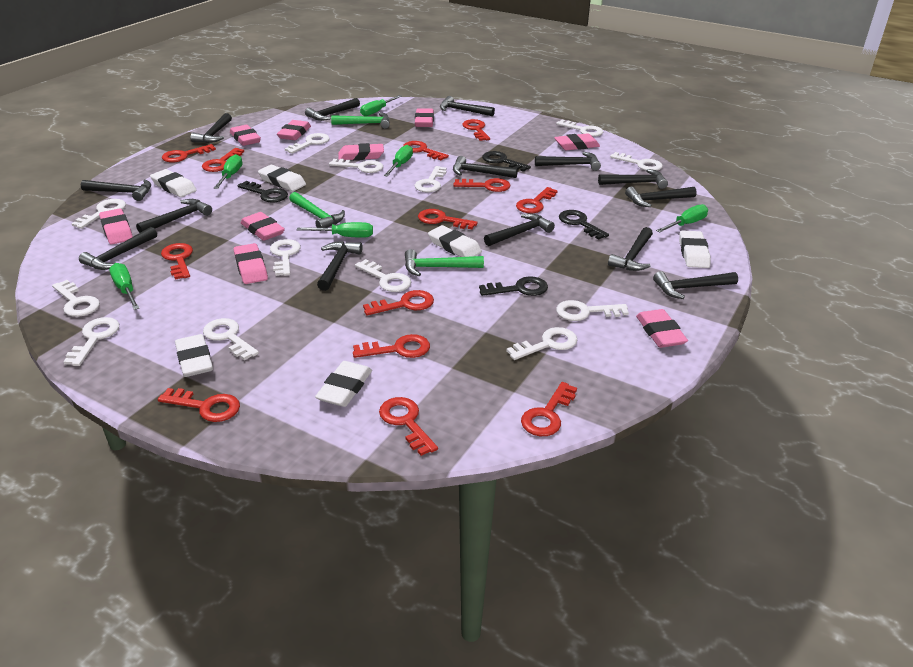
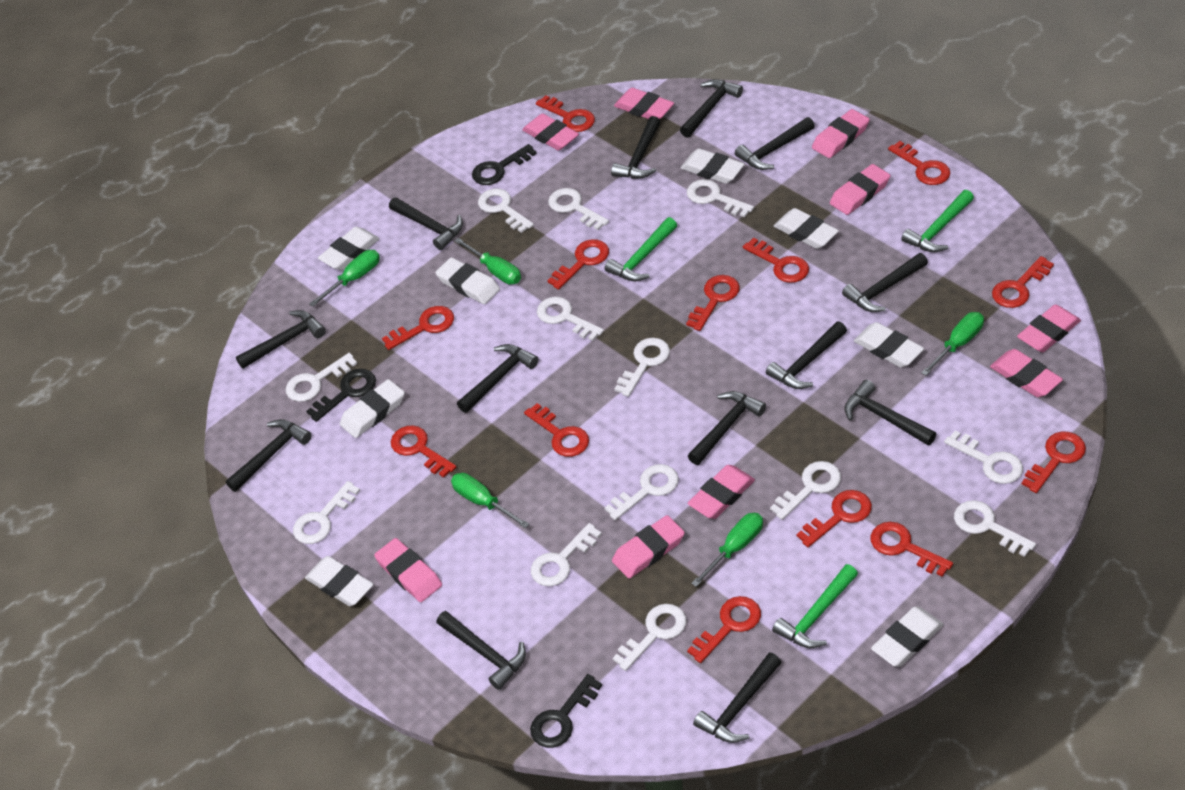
black hammer: [79,227,157,270] [81,179,151,201] [136,199,212,233] [190,113,232,143] [305,98,360,121] [317,241,363,291] [440,96,495,116] [453,156,518,178] [484,213,555,246] [535,152,601,171] [598,169,668,189] [608,227,653,271] [625,187,697,207] [653,271,738,299] = 14 -> [226,419,312,492] [236,310,326,369] [389,197,463,250] [436,611,526,690] [457,344,539,413] [611,116,661,179] [680,79,743,138] [688,391,766,465] [693,652,782,743] [735,117,815,170] [766,321,847,389] [842,253,928,312] [844,380,936,446] = 13
black key: [237,181,288,203] [479,276,548,296] [482,151,531,172] [559,210,609,240] = 4 -> [306,369,376,422] [472,144,537,185] [530,674,602,748] = 3
green screwdriver: [109,263,139,310] [214,154,242,189] [297,222,373,238] [360,95,402,116] [384,145,413,177] [656,204,708,233] = 6 -> [309,250,380,307] [451,473,530,529] [455,238,521,285] [691,513,763,587] [921,312,984,376] = 5
white eraser: [150,169,197,197] [175,334,213,377] [258,165,306,191] [315,361,372,407] [428,225,482,257] [679,230,711,268] = 6 -> [305,556,374,607] [318,227,379,270] [340,379,405,438] [435,257,500,304] [681,149,745,184] [774,208,839,249] [854,322,924,368] [871,606,944,667] = 8

